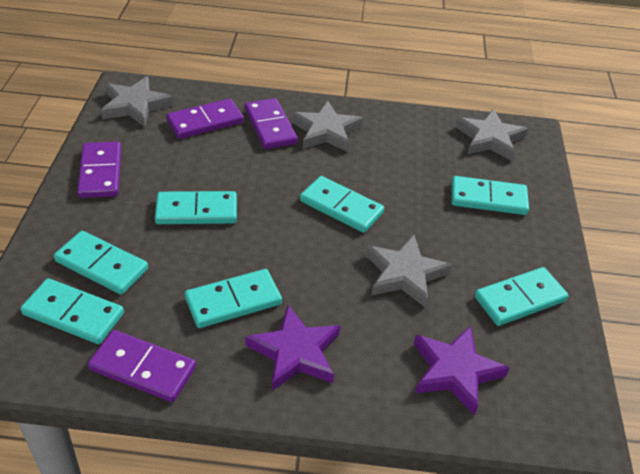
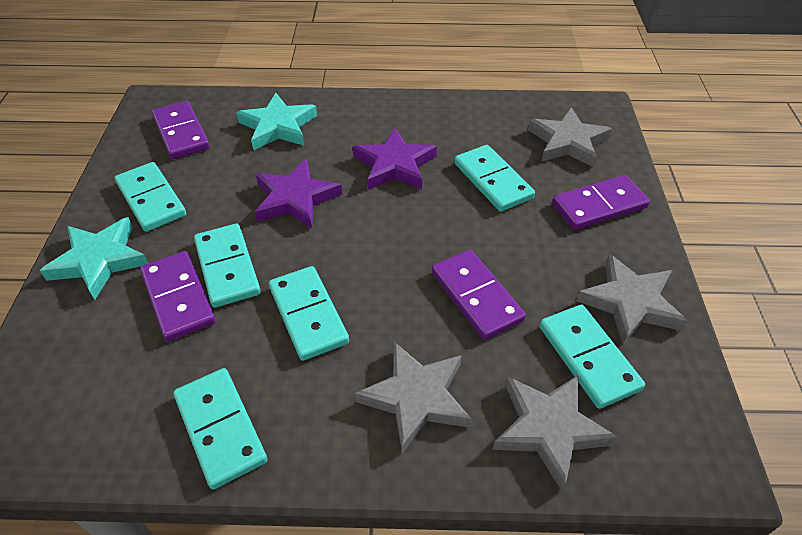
turquoise domino: [20,278,124,344] [54,231,148,295] [155,191,237,224] [185,269,282,328] [300,176,384,233] [451,176,529,215] [475,267,569,326] = 7 -> [115,162,186,232] [173,368,267,489] [194,224,261,308] [269,266,349,361] [454,145,535,212] [539,305,645,409] = 6
turquoise star: none = 0 -> [40,217,148,300] [236,93,317,150] = 2

